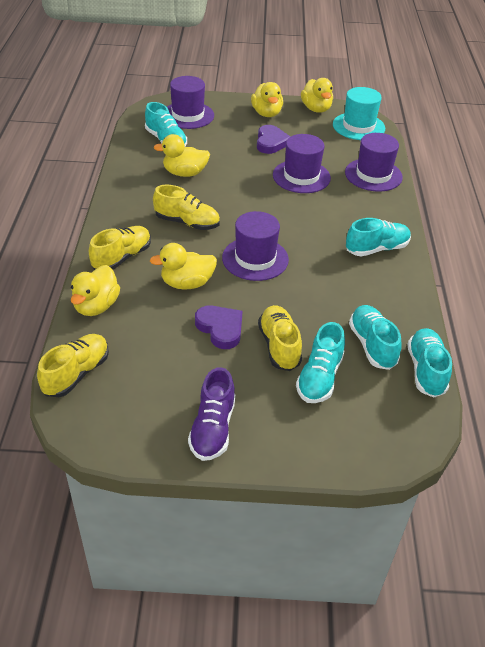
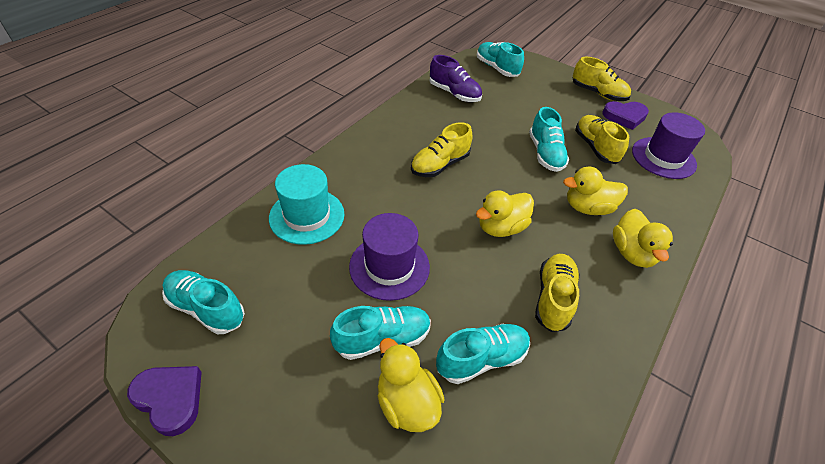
purple hat: [167,76,214,129] [222,211,289,281] [273,134,331,193] [345,133,403,192] = 4 -> [349,213,430,301] [632,112,705,179] = 2
yellow duck: [71,265,120,316] [150,243,217,290] [153,134,210,177] [251,82,283,117] [301,78,333,113] = 5 -> [378,338,445,432] [476,191,534,237] [563,167,628,215] [613,209,673,268] = 4

